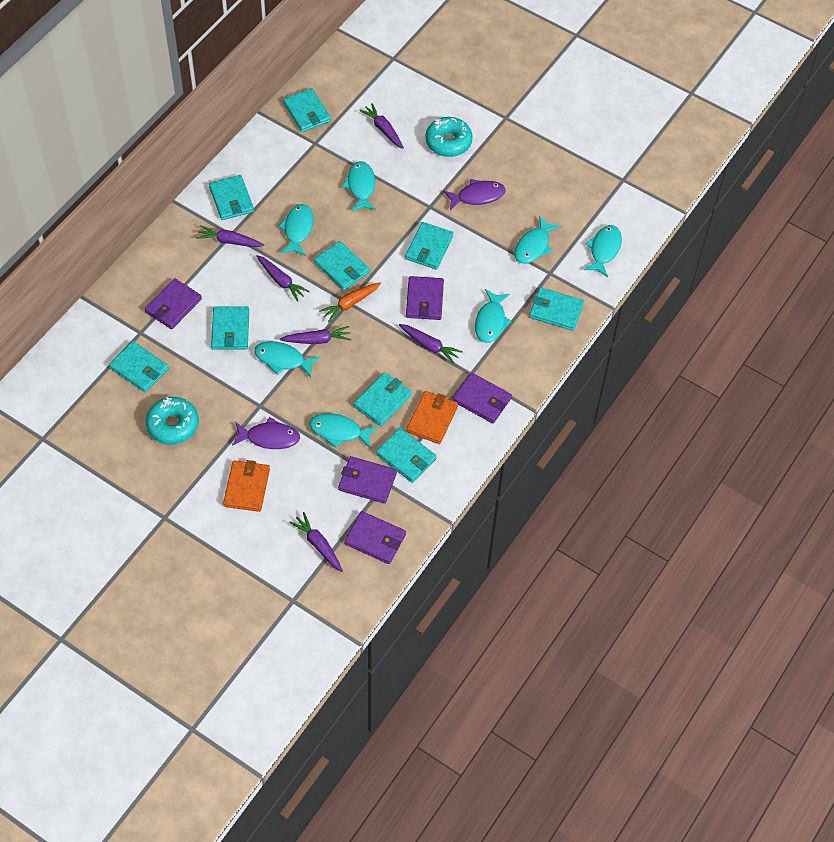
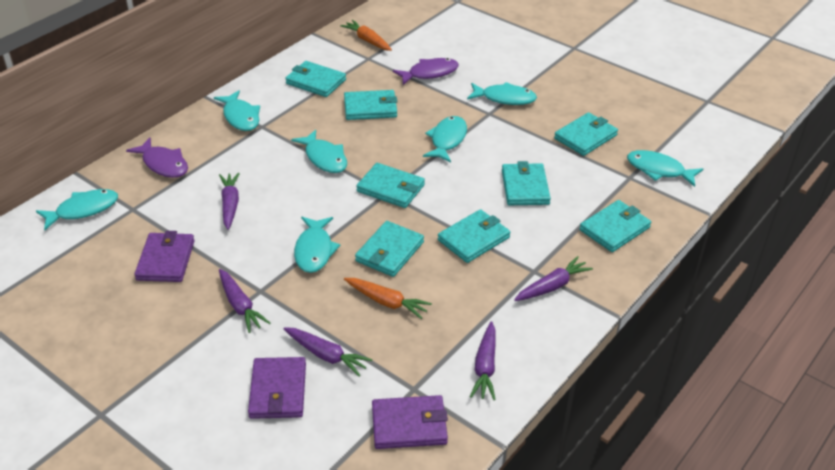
orange carrot: [319,282,381,322] = 1 -> [340,20,392,51] [344,278,432,319] = 2
orange wallet: [223,460,270,512] [406,391,458,444] = 2 -> none = 0
purple carrot: [196,225,264,247] [257,255,310,302] [280,326,351,344] [289,512,343,572] [359,103,404,149] [399,324,463,364] = 6 -> [219,173,240,230] [219,269,270,333] [283,327,372,376] [470,321,496,400] [514,256,593,301] = 5
purple wallet: [145,278,202,329] [338,456,397,504] [344,511,406,564] [406,276,444,320] [452,373,512,423] = 5 -> [134,231,195,282] [248,357,306,419] [372,395,448,449] = 3
turquoise donut: [146,397,199,445] [425,117,473,157] = 2 -> none = 0
turquoise wallet: [109,341,169,392] [209,175,254,220] [211,307,249,349] [283,88,331,132] [314,241,370,290] [353,372,412,426] [376,428,437,483] [405,222,453,270] [529,287,584,331] = 9 -> [285,61,346,97] [344,90,397,120] [355,221,424,277] [356,163,425,208] [438,209,510,263] [502,161,551,205] [554,112,618,156] [580,200,651,252] = 8

